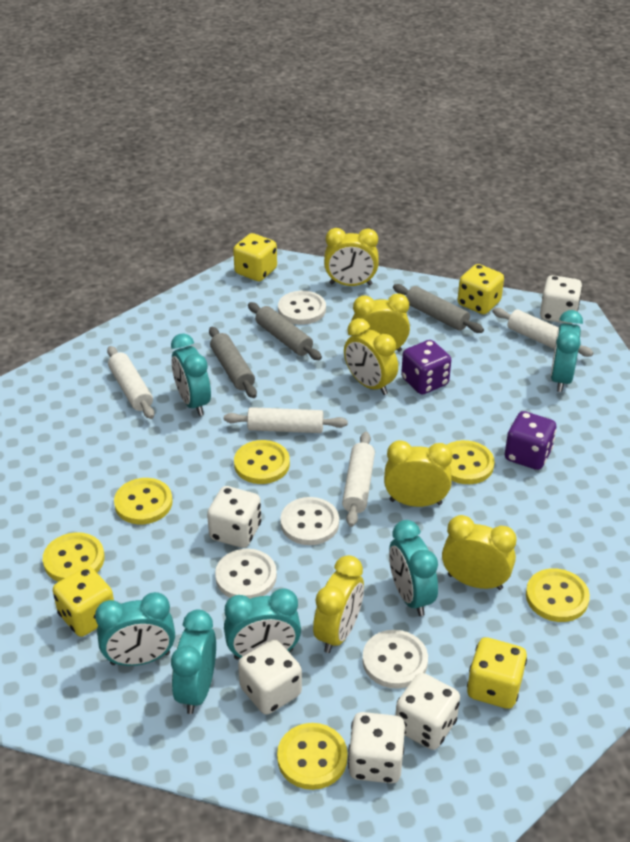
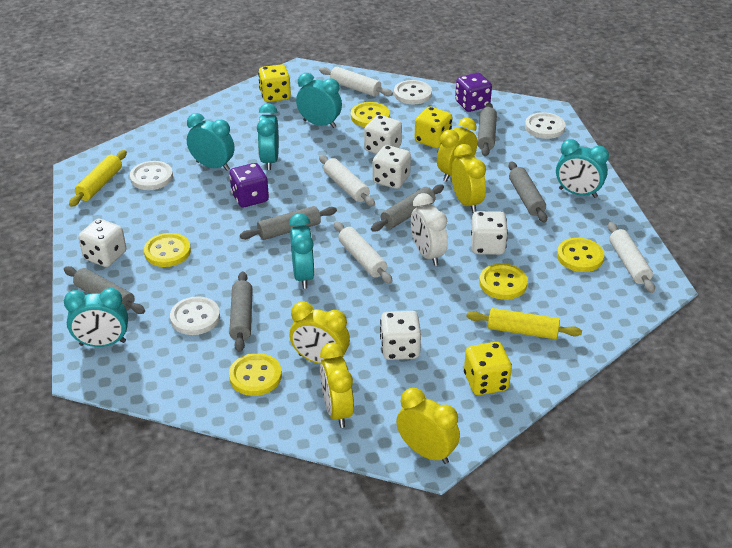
grey rolling pin: [209,327,257,398] [248,302,322,360] [393,284,484,333] = 3 -> [64,266,145,314] [229,271,253,352] [240,206,337,240] [371,184,444,232] [477,103,497,156] [508,161,547,223] = 6
white clock: none = 0 -> [411,193,448,266] = 1
yellow button: [43,532,105,582] [114,478,173,525] [234,440,290,484] [277,723,348,790] [447,440,495,484] [526,568,590,622] = 6 -> [144,233,191,267] [229,353,282,396] [351,102,390,127] [479,263,528,300] [557,238,604,272] = 5
yellow clock: [313,555,364,653] [324,228,379,286] [344,318,398,395] [351,293,410,352] [384,440,453,507] [442,515,517,590] = 6 -> [290,301,350,364] [320,343,354,428] [396,388,460,464] [437,118,477,182] [451,144,486,213] = 5
yellow dice: [53,566,114,637] [233,233,277,281] [458,264,504,314] [467,637,527,709] = 4 -> [258,65,291,102] [414,107,452,148] [464,342,512,395] = 3
yellow rolling pin: none = 0 -> [69,150,127,207] [467,308,582,339] = 2

